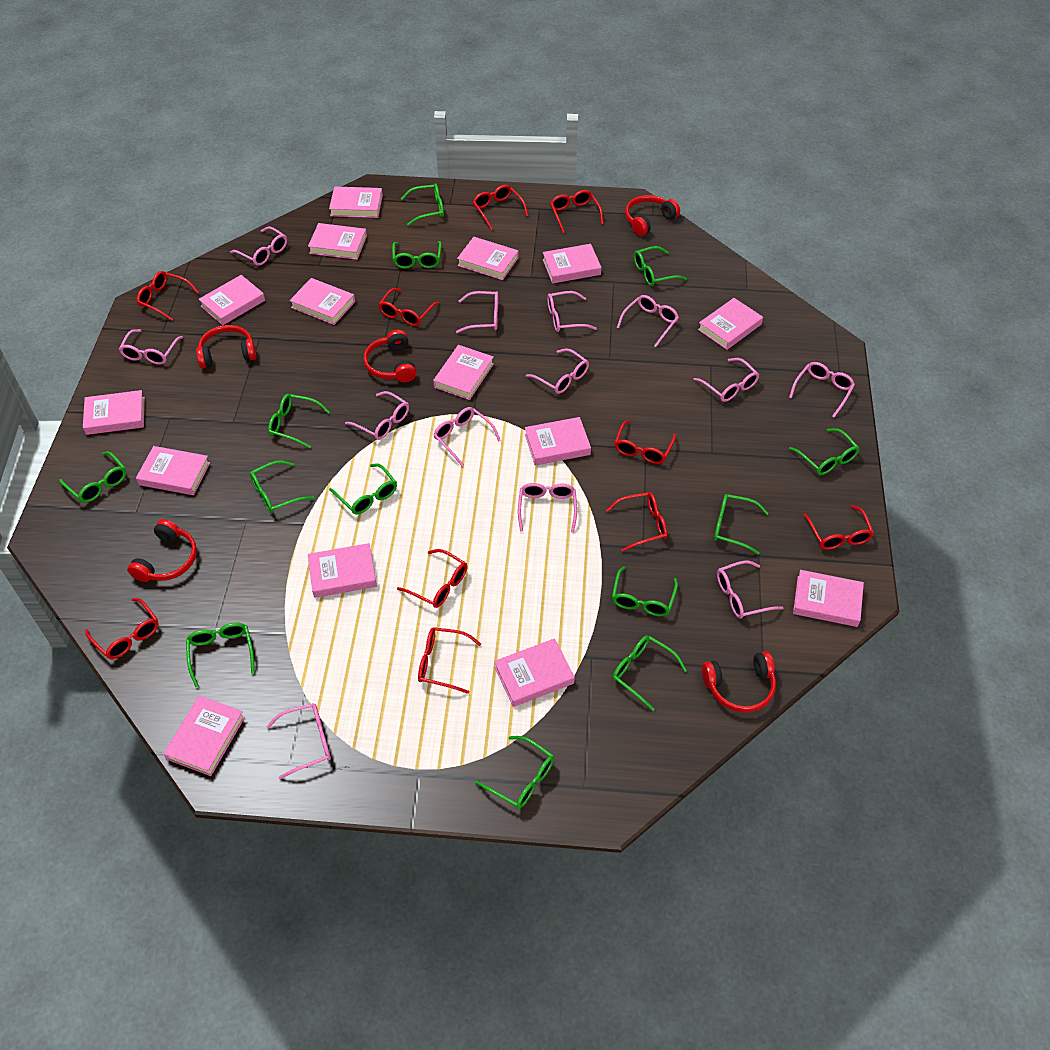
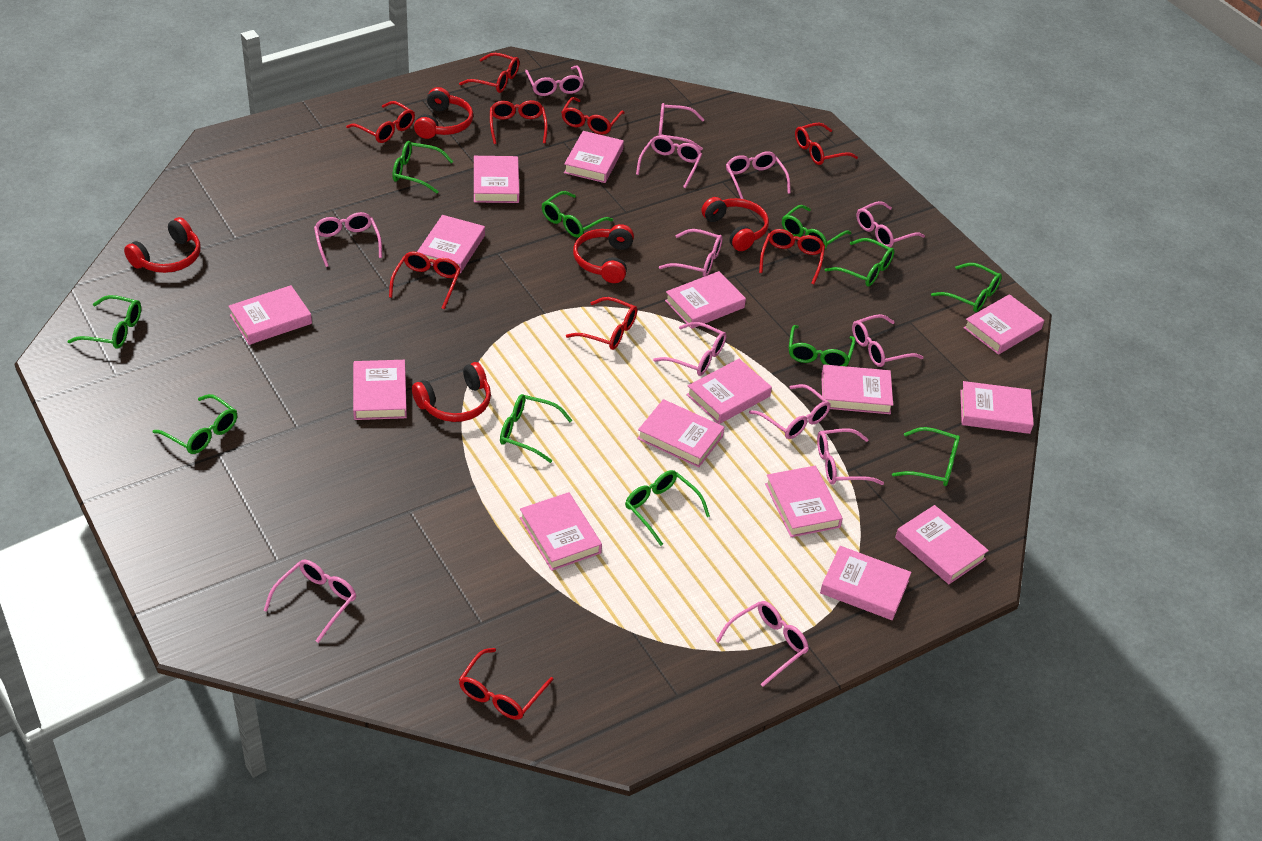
green glasses: [59,451,126,503] [186,623,255,687] [250,460,314,513] [268,394,330,448] [329,464,397,515] [392,241,442,269] [401,183,444,226] [475,736,554,809] [612,566,678,616] [612,635,687,711] [634,246,687,286] [714,494,769,555] [789,428,860,475] = 13 -> [67,295,141,348] [152,394,237,454] [392,141,453,193] [500,394,572,463] [542,191,613,238] [625,470,710,546] [782,205,851,249] [789,325,856,366] [825,238,895,287] [892,427,960,486] [931,263,1002,312] = 11
red glasses: [85,598,159,659] [137,271,199,321] [378,288,439,326] [397,549,467,608] [418,627,481,694] [473,185,528,230] [550,190,603,233] [606,492,667,552] [614,421,676,464] [803,505,874,550] = 10 -> [346,101,415,143] [389,251,461,309] [459,53,520,93] [459,648,553,720] [490,100,548,144] [561,97,625,135] [566,297,637,350] [759,229,825,284] [795,123,858,165] = 9

